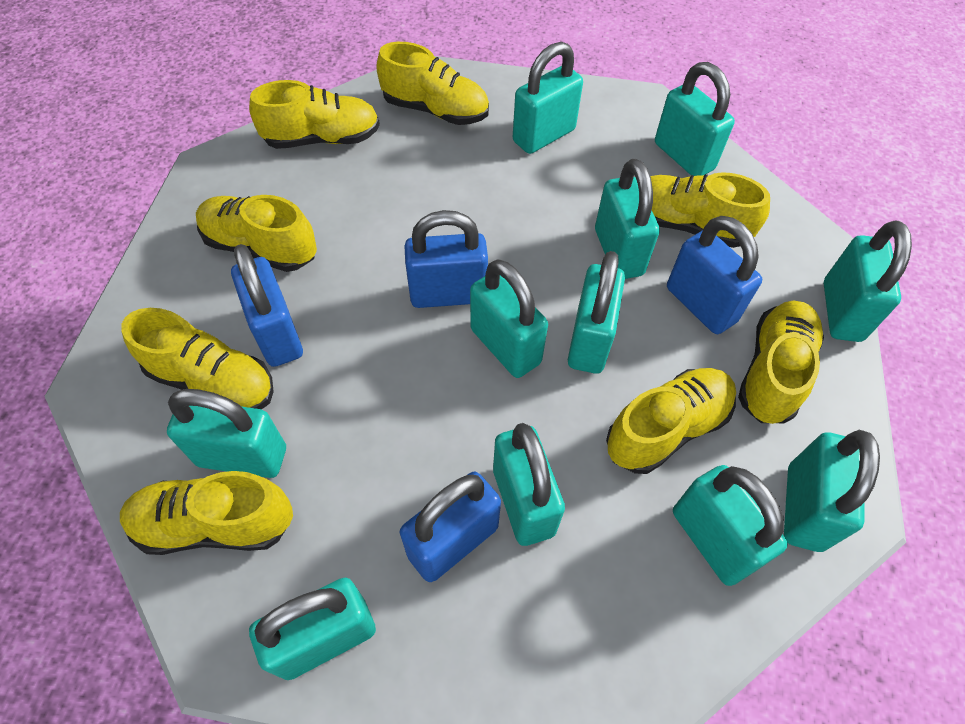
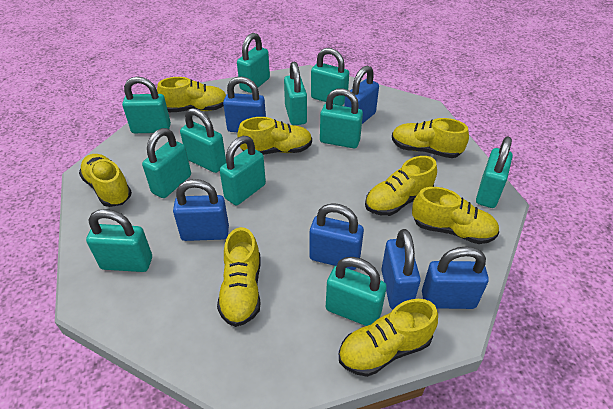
blue padlock: [231,244,303,367] [400,472,501,582] [404,210,488,308] [667,216,762,334] = 4 -> [173,179,229,241] [223,76,266,132] [309,203,364,270] [344,66,379,124] [381,229,421,309] [422,246,489,309] = 6

